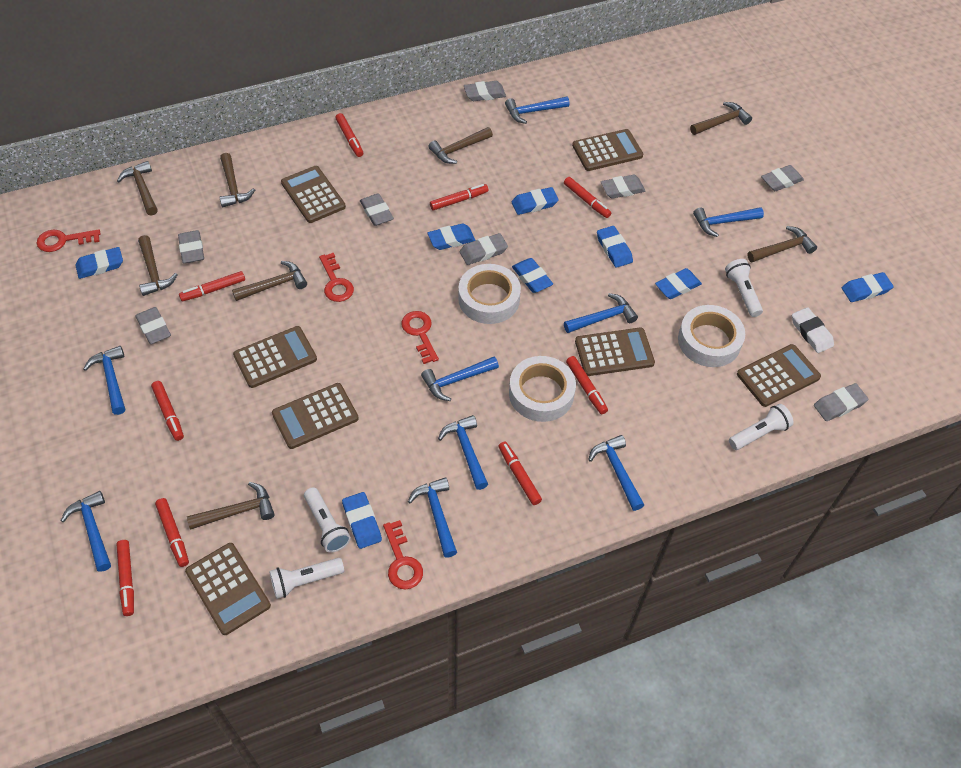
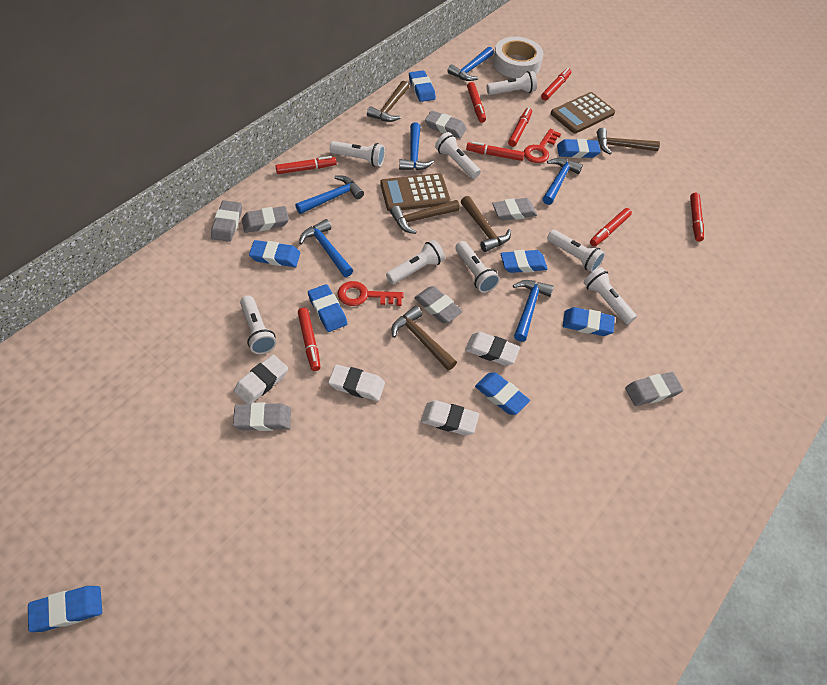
blue hammer: [61,491,111,572] [83,346,125,415] [408,477,457,558] [421,357,499,401] [438,415,488,490] [505,97,569,124] [564,293,638,333] [588,435,644,511] [693,207,764,237] = 9 -> [295,176,364,214] [299,219,353,277] [399,122,434,170] [447,47,494,81] [513,280,554,342] [543,158,583,205] = 6
brown calculator: [185,543,271,635] [233,326,317,388] [272,383,359,449] [281,166,346,223] [572,129,643,171] [575,328,655,376] [737,344,821,407] = 7 -> [380,173,451,211] [551,92,615,134] = 2
brown hammer: [117,161,158,216] [138,235,178,296] [187,482,275,529] [219,153,255,207] [232,261,307,301] [428,127,493,164] [690,102,752,135] [747,226,817,262] = 8 -> [367,81,409,122] [390,200,460,234] [392,306,457,371] [461,196,511,252] [597,128,660,155] = 5
grey eraser: [136,307,171,344] [178,230,204,263] [360,193,394,226] [460,233,508,265] [464,81,506,101] [601,175,646,199] [761,165,804,191] [814,383,868,421] = 8 -> [211,200,242,242] [233,402,291,431] [242,206,289,233] [414,286,463,323] [425,110,467,138] [492,198,537,221] [625,372,683,406] = 7
red key: [37,229,100,252] [319,253,354,302] [383,520,423,590] [401,311,439,364] = 4 -> [338,281,404,306] [524,129,561,163] = 2
red marker: [116,540,134,616] [151,381,184,441] [155,498,189,567] [179,271,245,301] [335,113,363,157] [430,184,488,210] [499,441,542,505] [564,177,611,218] [566,356,608,414] = 9 -> [275,156,337,174] [298,308,321,371] [466,142,525,161] [467,82,486,123] [508,108,532,147] [541,68,571,101] [590,208,632,246] [690,193,704,242] = 8
white eraser: [792,307,834,353] = 1 -> [234,355,288,404] [328,364,385,401] [421,400,479,435] [465,332,520,366] = 4
white flashlight: [269,558,344,599] [304,487,351,553] [725,259,763,317] [729,404,794,450] = 4 -> [240,295,276,354] [330,141,385,167] [386,240,445,284] [435,132,481,179] [455,241,500,293] [486,71,537,95] [547,230,605,272] [583,267,637,324] = 8
white tape: [458,264,521,324] [509,356,576,422] [678,305,745,367] = 3 -> [493,37,543,78] = 1

